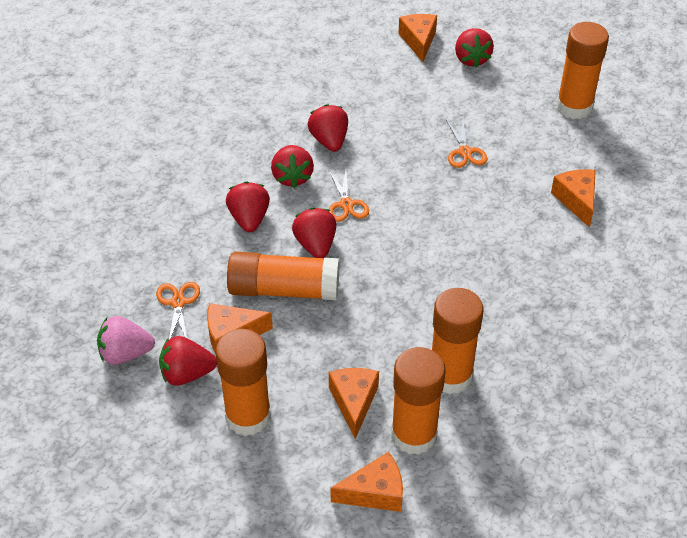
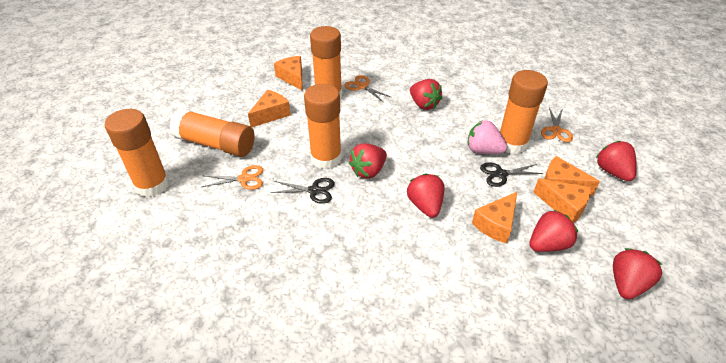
black scissors: none = 0 -> [271,178,335,204] [480,162,544,187] = 2

